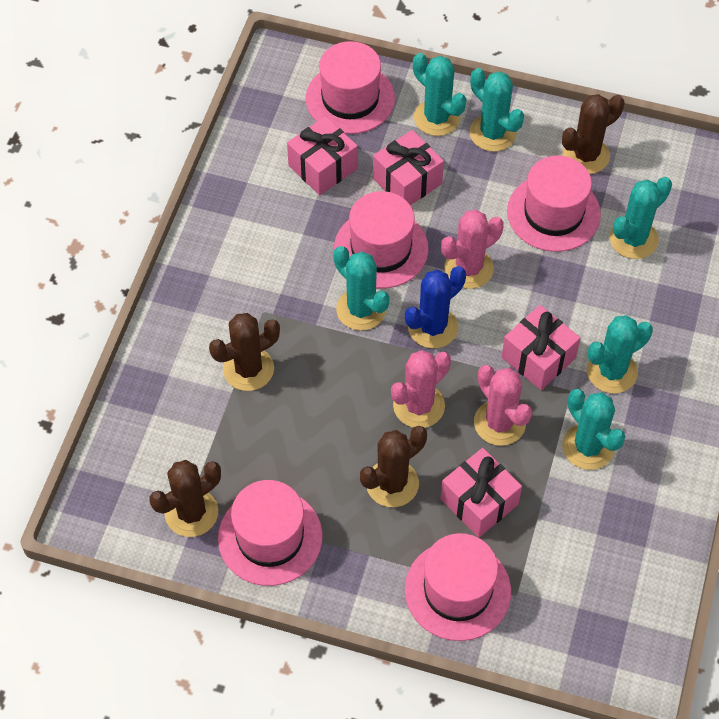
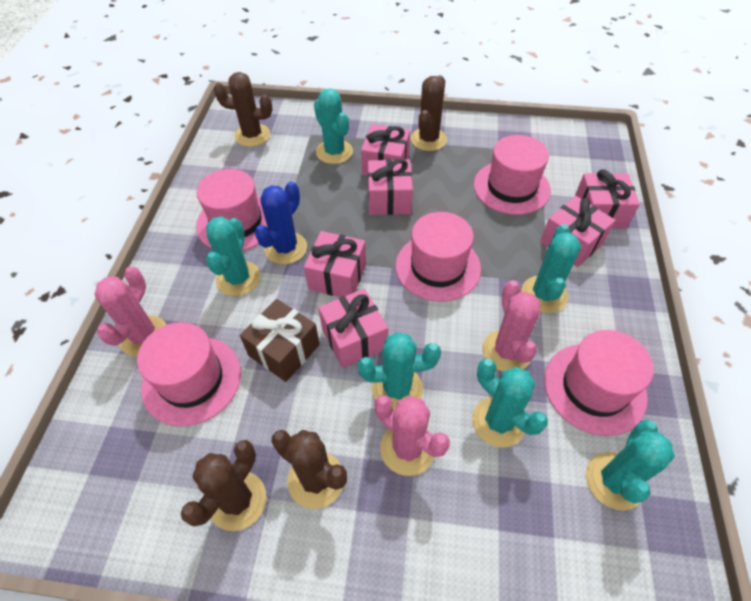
brown gift: none = 0 -> [240,299,320,382] = 1
pink gift: [287,116,358,195] [373,130,444,205] [440,448,522,537] [501,305,580,390] = 4 -> [304,231,366,297] [318,289,388,368] [361,124,410,176] [368,159,413,215] [540,196,615,267] [574,169,640,229] = 6

